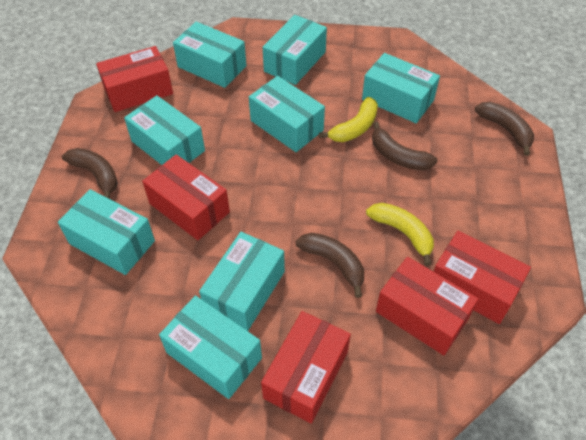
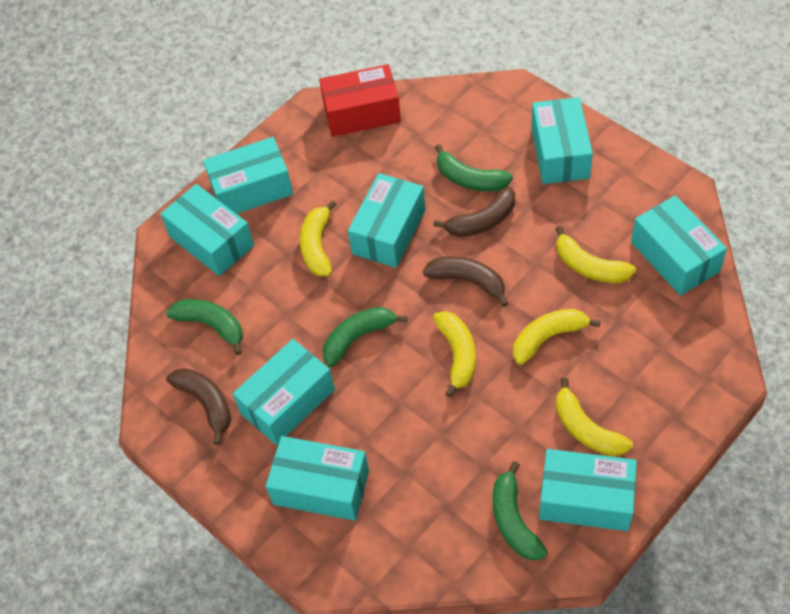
brown banana: [62,148,118,199] [296,233,364,298] [372,122,438,171] [475,102,534,156] = 4 -> [166,368,231,445] [423,256,509,307] [433,186,515,237] = 3
green banana: none = 0 -> [166,299,243,355] [323,307,407,367] [435,144,513,191] [493,461,548,561] = 4
red box: [96,46,173,112] [142,154,230,240] [261,311,351,424] [376,257,478,355] [433,231,531,324] = 5 -> [319,64,401,137] = 1
yellow banana: [319,97,378,142] [366,203,434,266] = 2 -> [300,200,337,276] [433,311,476,397] [513,309,601,365] [556,226,636,283] [556,378,633,456] = 5

